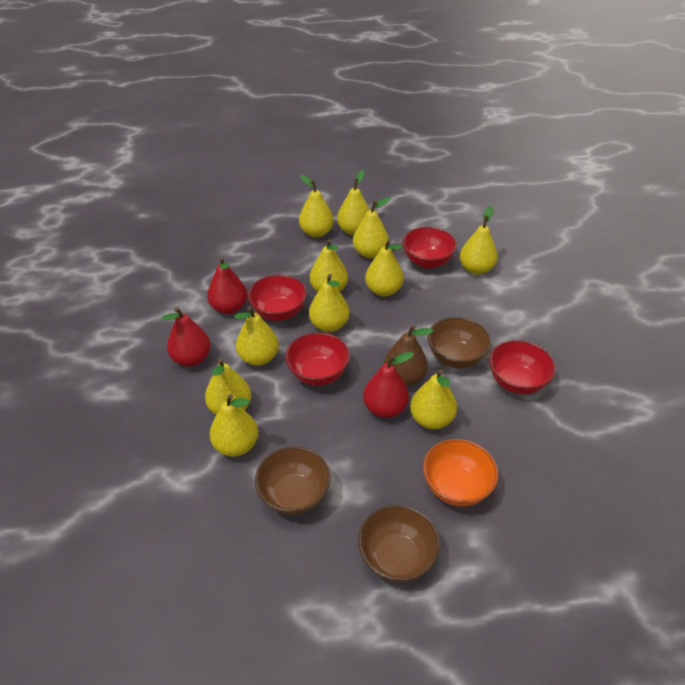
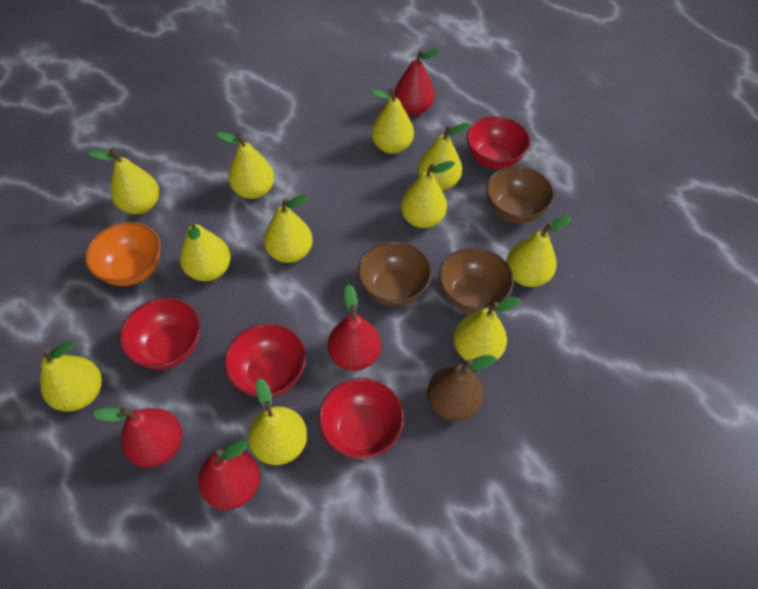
red pear: [161,307,211,366] [207,257,247,314] [363,352,414,418] = 3 -> [93,408,183,467] [198,440,260,510] [328,284,381,371] [394,48,441,115] = 4

